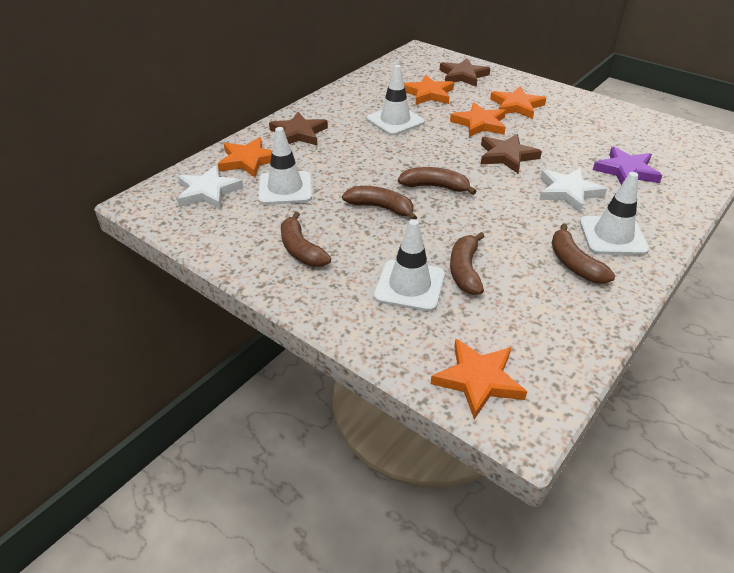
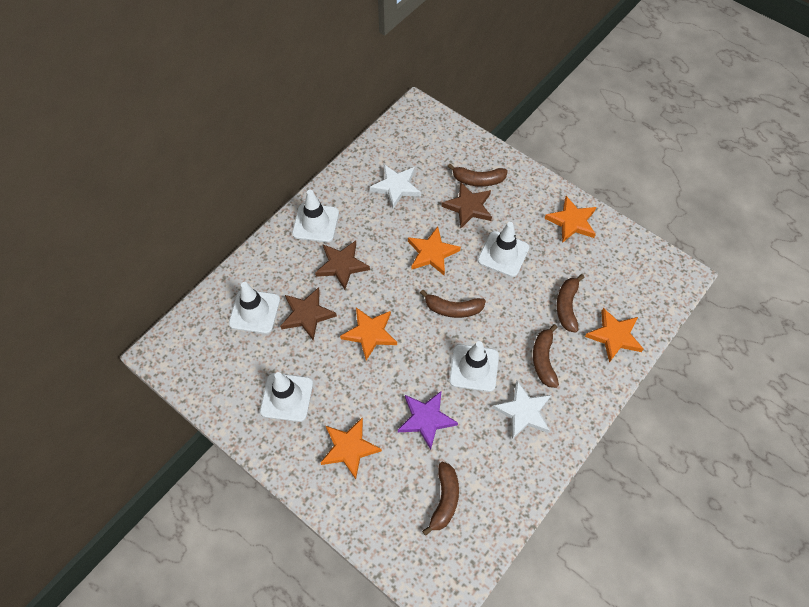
white traffic cone: [258,127,312,205] [367,65,424,135] [374,219,445,312] [580,172,649,255] = 4 -> [229,282,280,334] [260,372,313,422] [292,190,339,243] [449,341,499,392] [478,222,529,277] = 5

